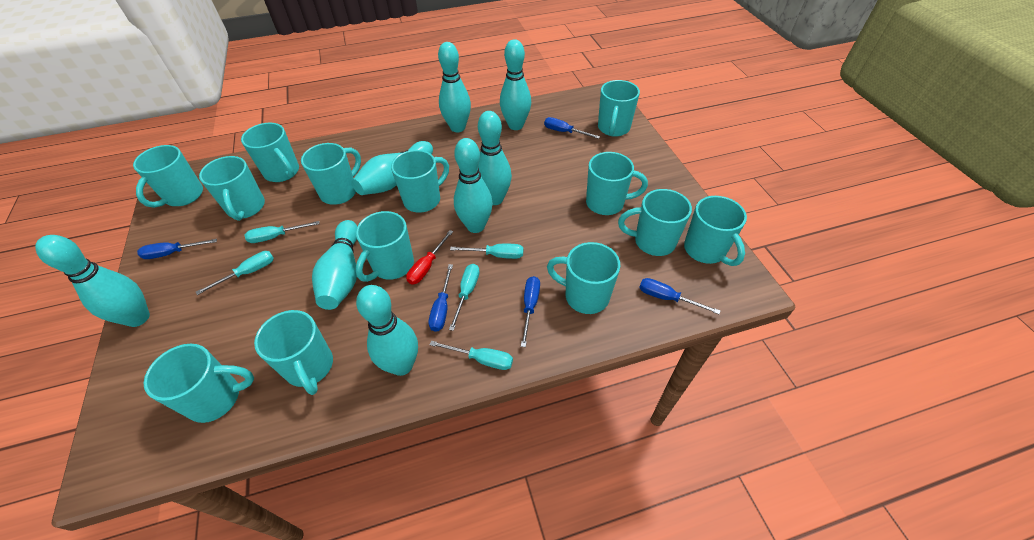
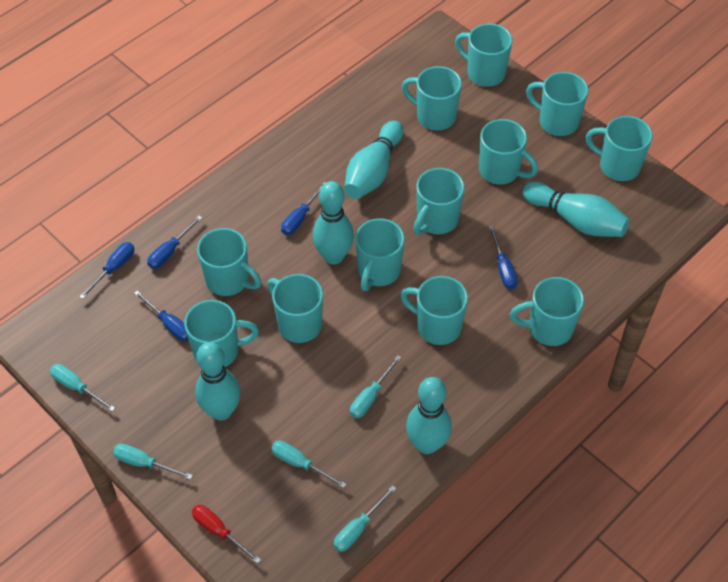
turquoise bowling pin: [35,235,150,327] [312,220,357,310] [352,141,433,195] [356,285,418,376] [438,42,471,132] [454,138,493,233] [478,111,512,205] [500,39,531,130] = 8 -> [195,342,241,421] [313,181,354,264] [344,121,403,199] [406,377,452,454] [522,181,630,237] = 5
turquoise mug: [133,145,203,208] [143,343,254,423] [199,156,265,221] [241,123,299,182] [254,310,333,395] [301,143,361,205] [355,211,414,282] [391,150,449,213] [547,242,620,314] [586,152,648,215] [598,80,640,137] [618,189,692,256] [684,196,747,266] = 13 -> [184,300,259,367] [197,228,261,296] [267,274,323,343] [355,218,405,291] [400,276,468,345] [402,66,462,130] [413,168,464,235] [455,23,513,87] [479,119,538,185] [510,277,584,346] [526,72,589,136] [585,116,653,181] = 12

